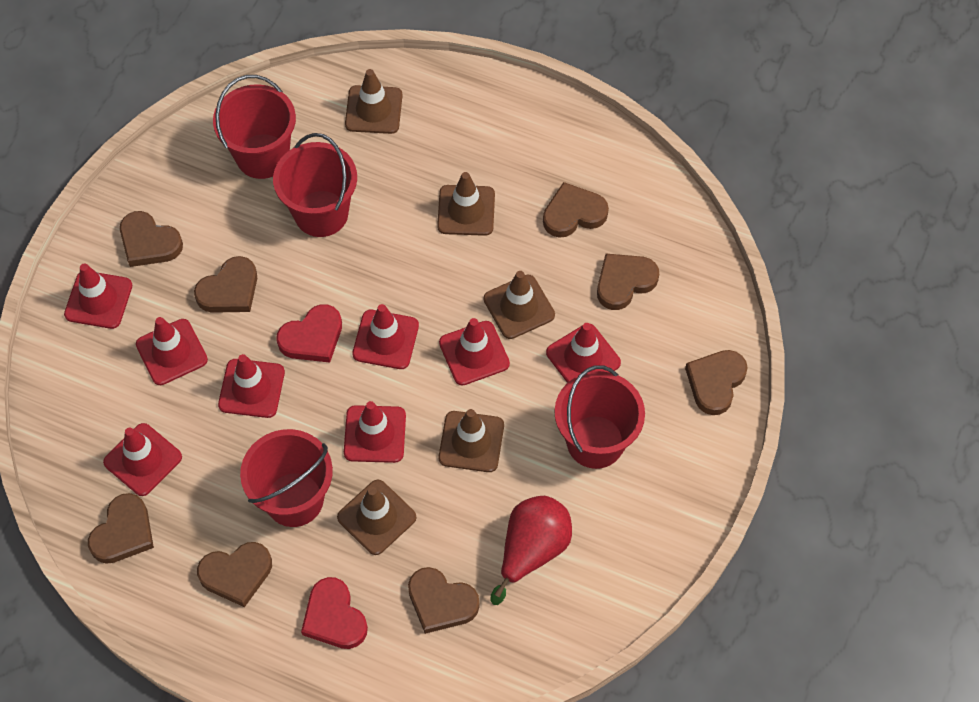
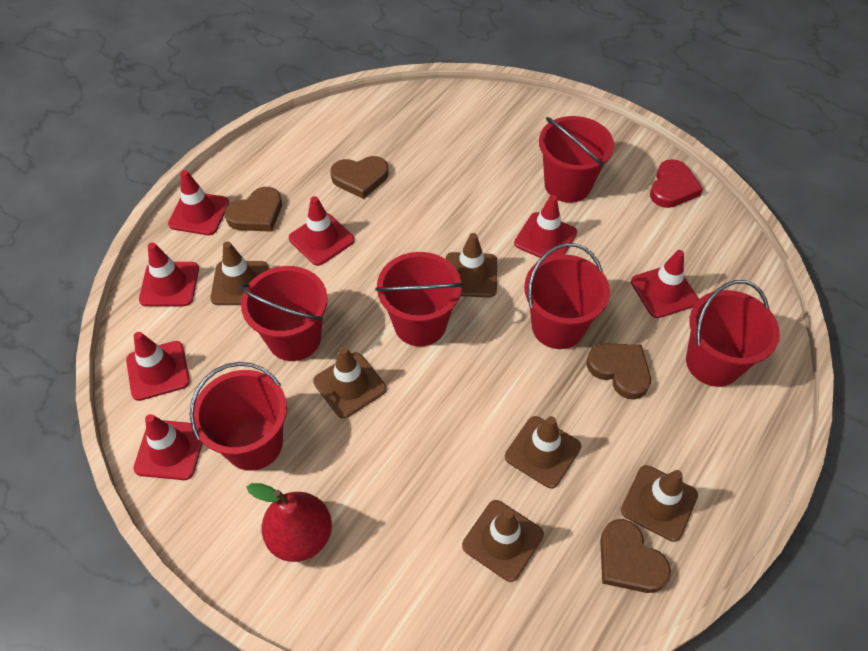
brown heart: [88,493,154,564] [120,211,183,267] [194,256,257,313] [197,542,272,607] [408,567,480,634] [543,182,609,238] [597,254,659,310] [685,350,748,415] = 8 -> [225,187,282,232] [330,156,388,199] [586,343,651,400] [600,519,671,593] = 4
brown traffic cone: [337,480,417,555] [345,69,403,134] [437,172,495,236] [439,409,504,472] [483,271,555,339] = 5 -> [210,241,269,305] [313,347,386,418] [446,233,497,297] [462,500,544,582] [505,416,581,488] [621,465,698,542] = 6
red bucket: [213,75,296,179] [240,429,333,527] [273,133,357,237] [554,365,645,469] = 4 -> [190,362,287,471] [240,266,328,361] [375,252,463,346] [524,243,610,349] [539,116,614,203] [686,280,780,387] = 6
red heart: [276,304,342,363] [301,577,368,649] = 2 -> [650,159,703,208] = 1
red traffic cone: [64,263,133,329] [103,423,182,496] [136,317,208,385] [218,354,285,418] [344,401,406,463] [352,304,419,369] [439,318,510,386] [546,323,621,383] = 8 -> [126,332,190,401] [133,414,203,480] [139,242,199,306] [168,170,229,235] [289,196,354,266] [514,195,577,258] [631,250,699,318] = 7

